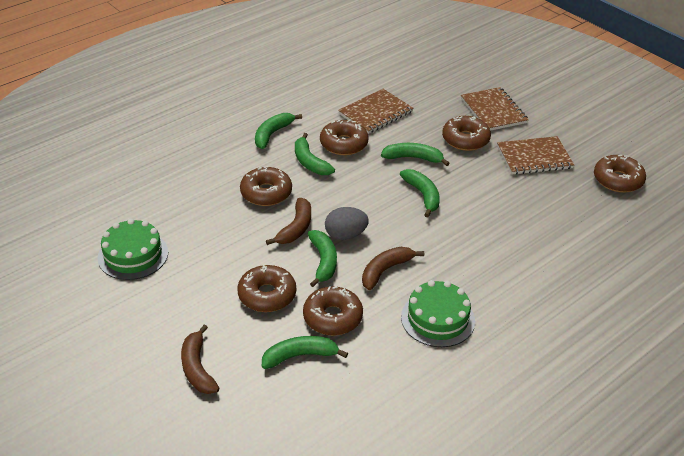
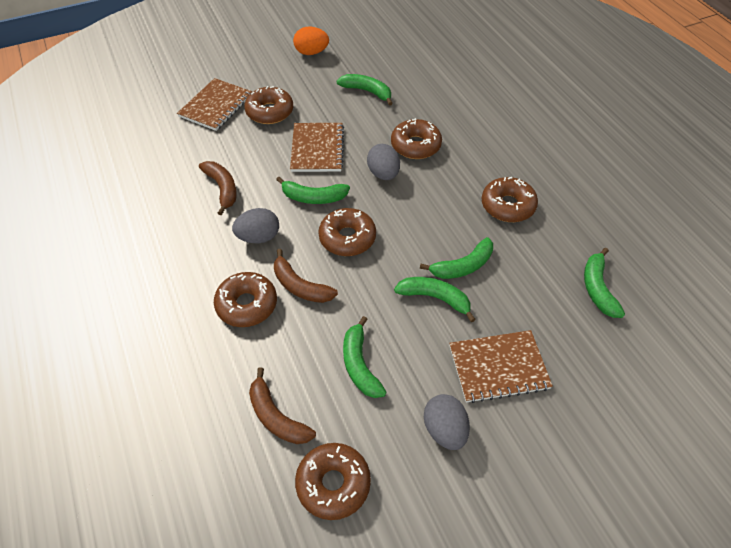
green cake: [98,219,168,280] [401,280,475,347] = 2 -> none = 0
grey egg: [325,207,369,240] = 1 -> [232,208,279,243] [367,144,400,180] [424,394,470,450] = 3
orange egg: none = 0 -> [293,26,329,55] = 1

